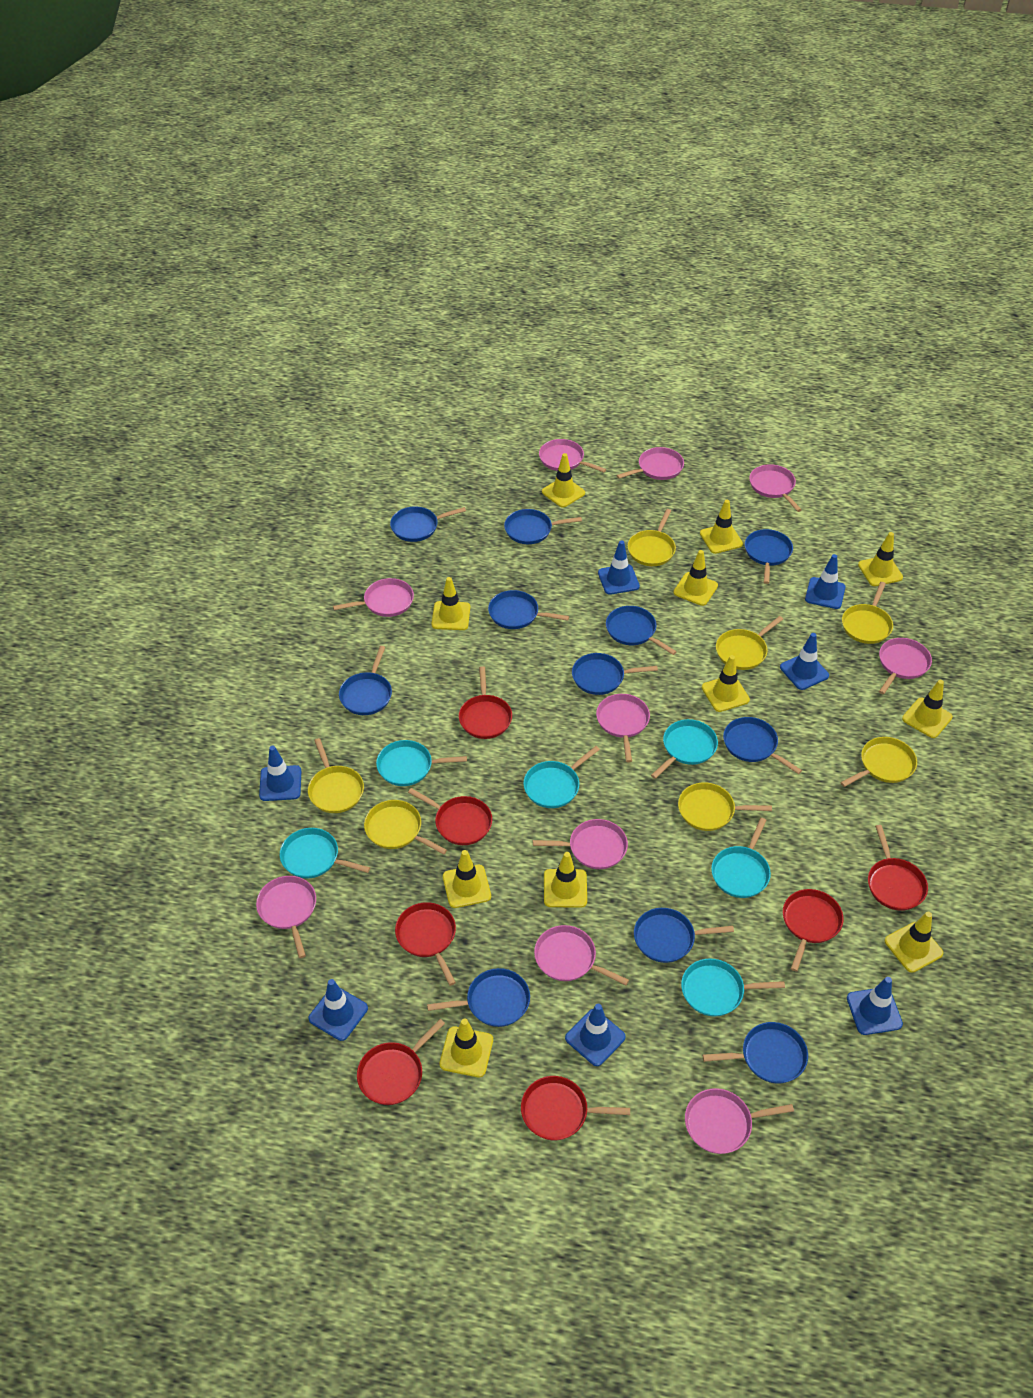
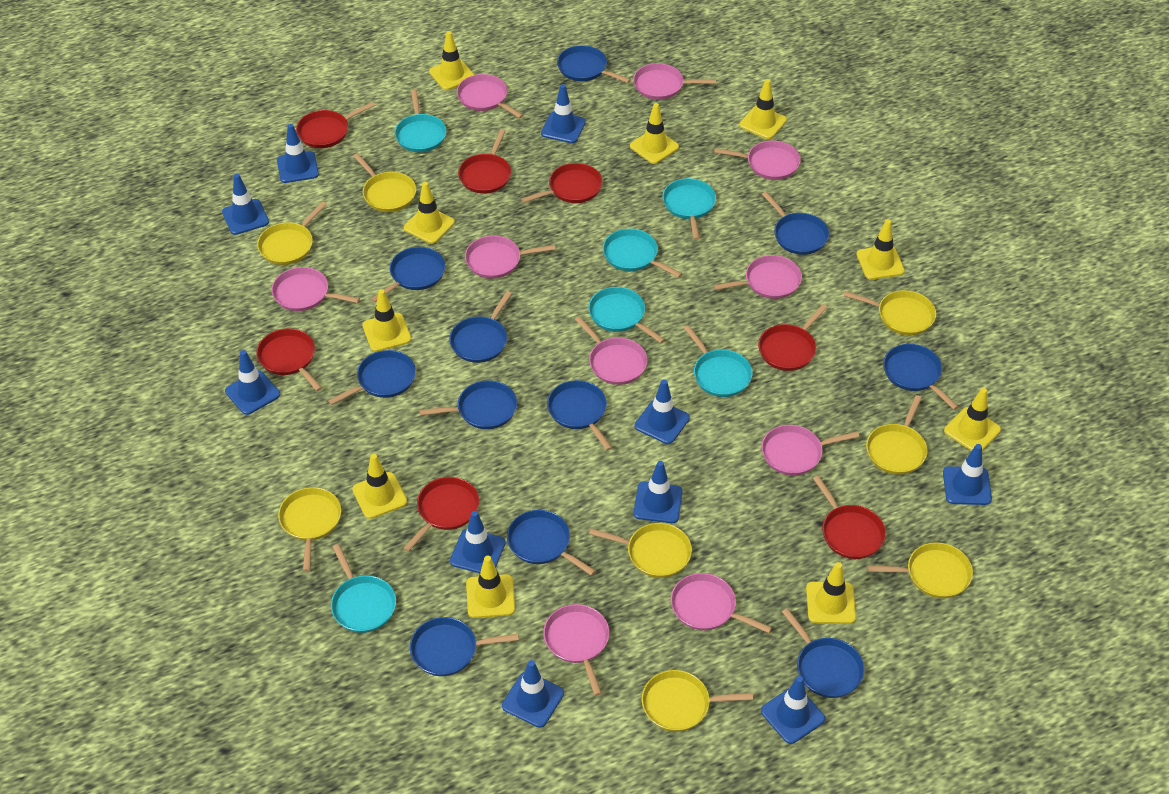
blue traffic cone: [259,746,301,801] [309,979,368,1041] [565,1004,626,1066] [598,540,640,595] [780,633,829,690] [805,554,845,609] [847,977,903,1035] = 7 -> [222,174,269,235] [225,350,280,415] [277,124,319,183] [450,511,505,573] [502,660,564,728] [541,84,586,143] [634,461,683,523] [635,379,690,444] [761,676,825,744] [943,444,992,505] = 10
yellow pan: [308,738,364,813] [364,800,447,855] [628,509,676,566] [678,783,772,831] [716,616,783,670] [840,737,917,787] [842,582,893,644] = 7 -> [257,201,327,265] [278,487,341,572] [353,153,416,212] [589,523,692,578] [641,670,753,732] [844,290,936,335] [866,395,927,475] [867,542,973,598] = 8
yellow traffic cone: [432,577,470,630] [439,1018,493,1078] [443,850,491,908] [542,453,585,508] [544,852,587,908] [673,550,718,606] [700,500,743,554] [702,655,750,712] [858,532,903,586] [885,912,943,973] [902,680,953,738] = 11 -> [352,454,407,519] [362,289,411,352] [404,182,455,244] [429,31,474,90] [466,556,515,618] [630,103,679,164] [739,79,787,139] [806,562,856,624] [857,219,905,280] [944,388,1001,451] = 10

